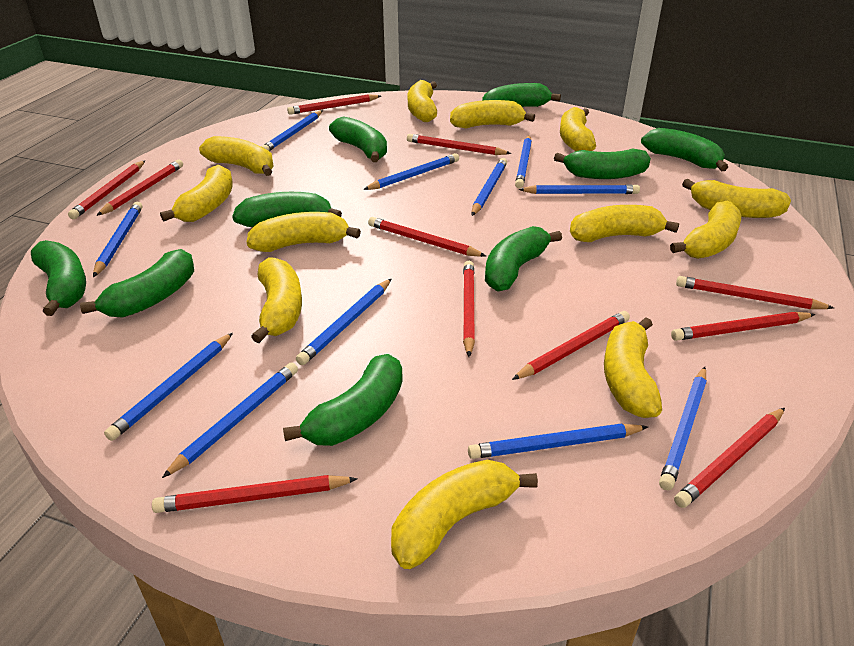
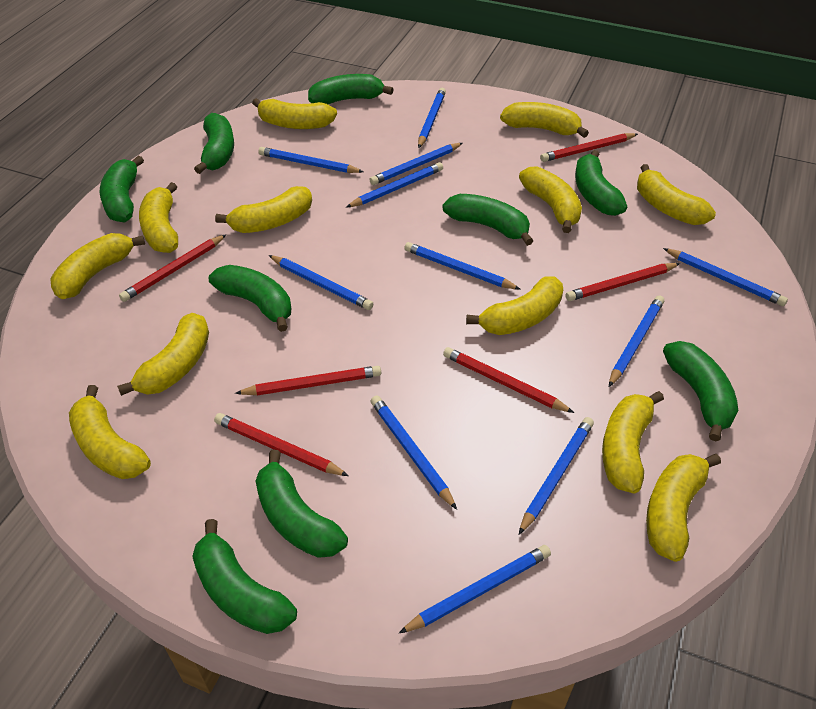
red pencil: [68,160,145,219] [96,160,183,216] [152,475,358,513] [287,94,381,115] [368,217,486,257] [407,134,511,155] [463,261,475,357] [512,311,630,380] [671,312,815,341] [674,408,785,508] [676,276,834,309] = 11 -> [119,234,227,302] [214,413,349,476] [235,366,381,396] [443,347,574,413] [540,133,638,162] [565,263,680,301] = 6

